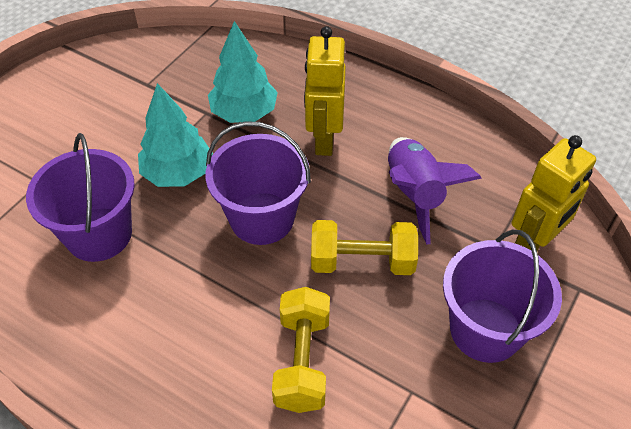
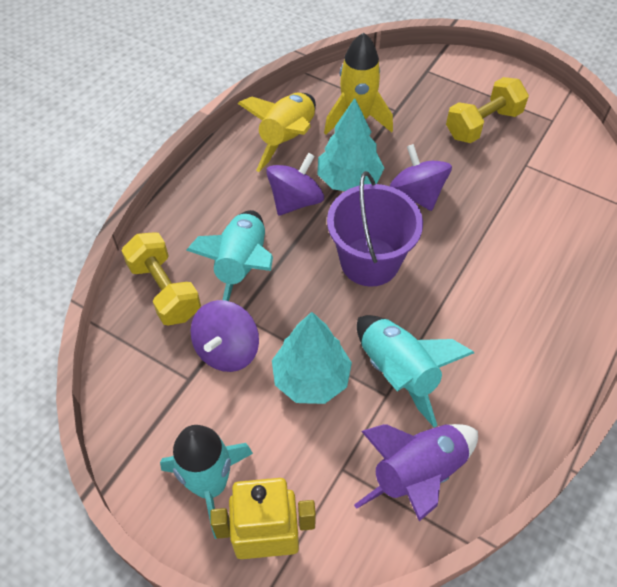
purple bucket: [26,133,135,262] [205,121,311,245] [443,230,562,363] = 3 -> [327,171,423,287] = 1
purple spinning top: none = 0 -> [191,300,259,372] [266,153,324,216] [390,144,452,211] = 3
turquoise rocket: none = 0 -> [160,425,253,539] [186,210,273,301] [357,315,474,427] = 3
yellow robot: [304,26,346,156] [512,135,596,251] = 2 -> [210,478,316,559] = 1
yellow rocket: none = 0 -> [237,93,316,172] [324,32,393,135] = 2

